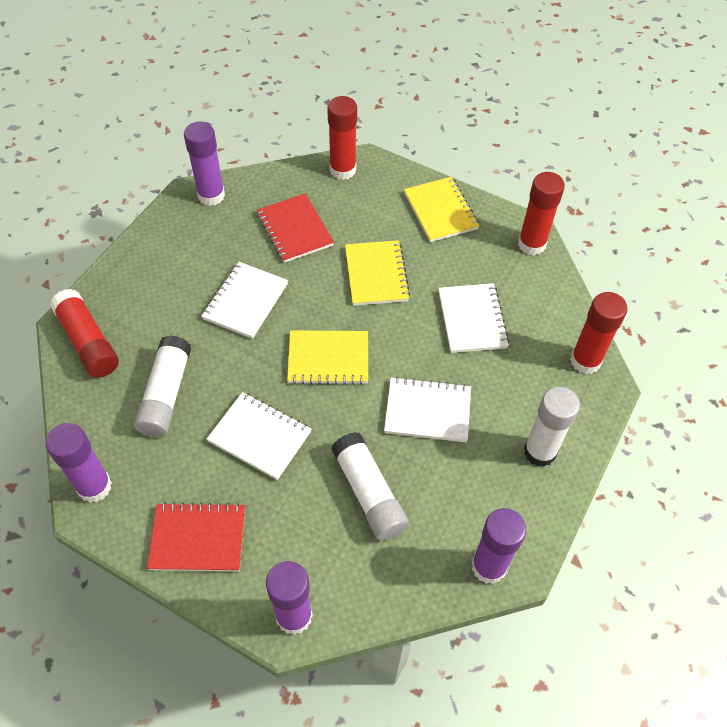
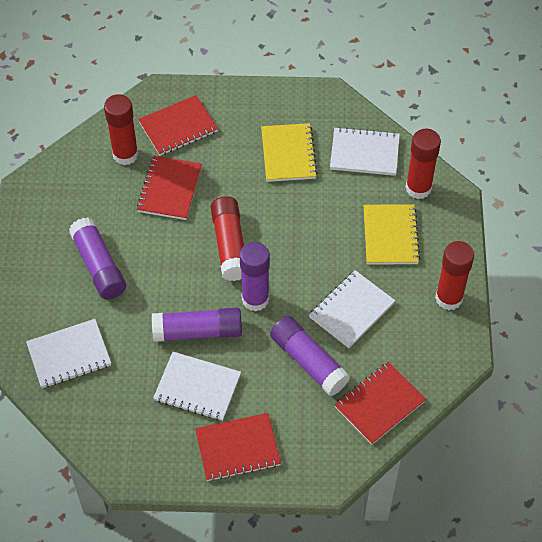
red notebook: [147,502,245,571] [257,193,334,263] = 2 -> [137,156,202,220] [138,95,218,156] [195,413,281,481] [334,362,426,445] = 4
white glue stick: [134,335,191,437] [331,432,409,541] [524,387,580,467] = 3 -> none = 0
yellow notebook: [287,330,368,385] [345,240,410,306] [404,177,480,242] = 3 -> [261,123,318,182] [364,204,420,265] = 2

